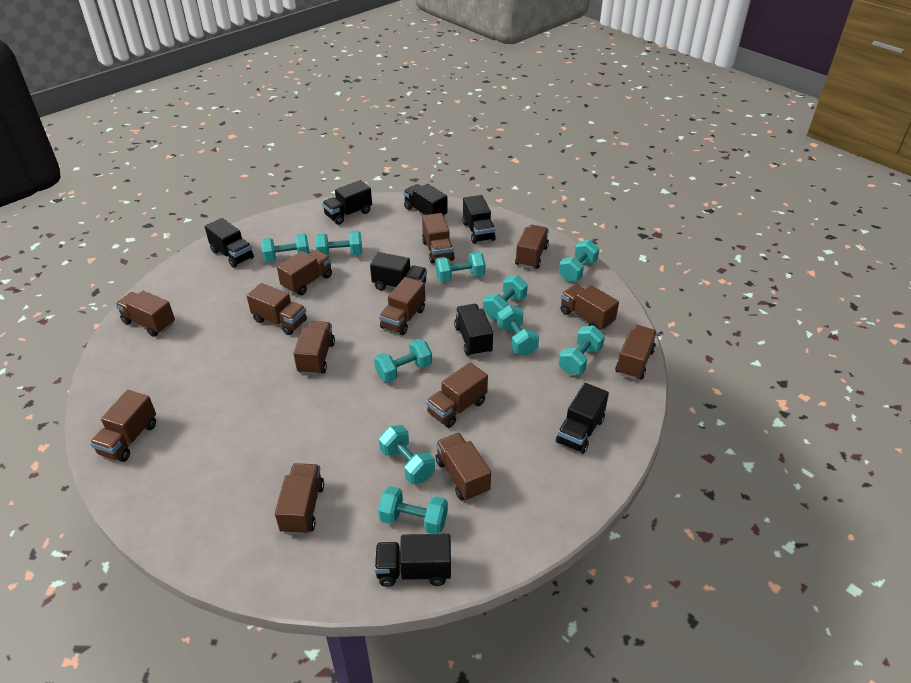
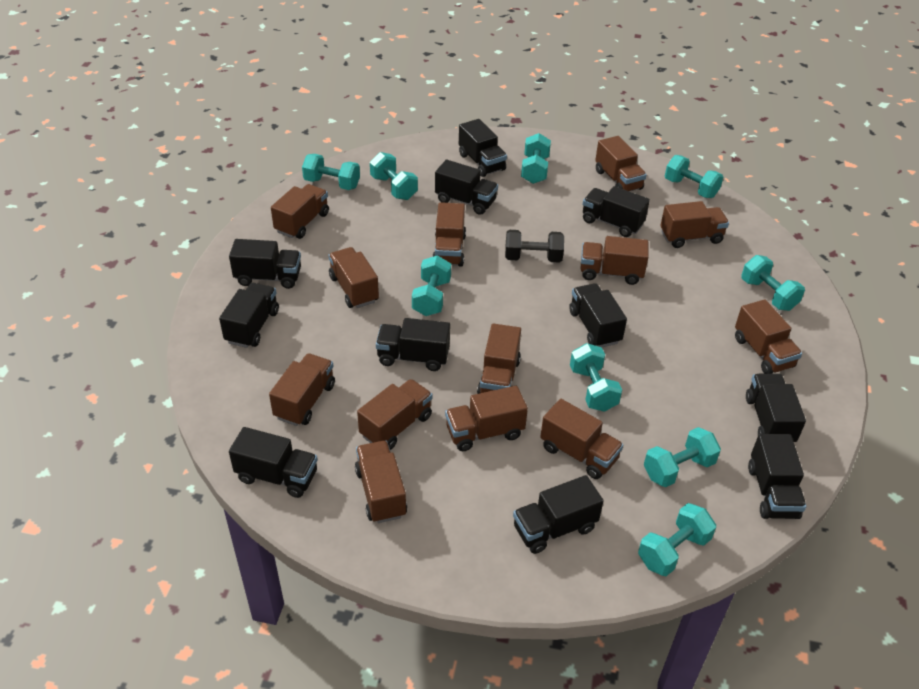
black dumbbell: none = 0 -> [505,230,564,263] = 1
black truck: [205,218,254,268] [322,180,372,225] [370,252,427,290] [374,534,451,587] [403,184,448,217] [454,304,493,357] [462,195,496,244] [556,383,609,454] = 8 -> [219,283,279,348] [229,239,301,289] [229,427,318,498] [376,318,450,371] [435,160,498,215] [459,119,507,177] [513,475,604,554] [569,283,627,347] [583,186,650,237] [746,373,806,442] [748,434,806,519] = 11
turquoise dumbbell: [261,234,310,262] [315,231,362,255] [374,339,432,383] [378,486,448,534] [379,425,435,484] [435,252,485,282] [483,275,528,319] [497,305,539,356] [559,240,599,282] [559,326,605,375] = 10 -> [302,154,360,190] [370,152,418,200] [412,255,451,316] [521,133,551,184] [570,343,622,412] [638,503,716,576] [644,427,721,487] [665,155,723,198] [741,255,805,311] = 9

